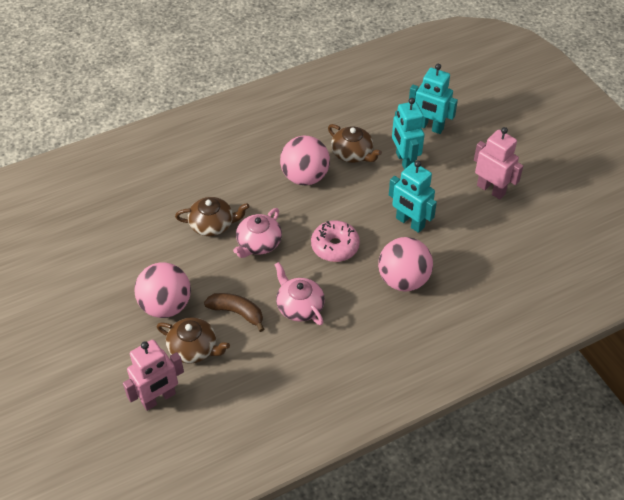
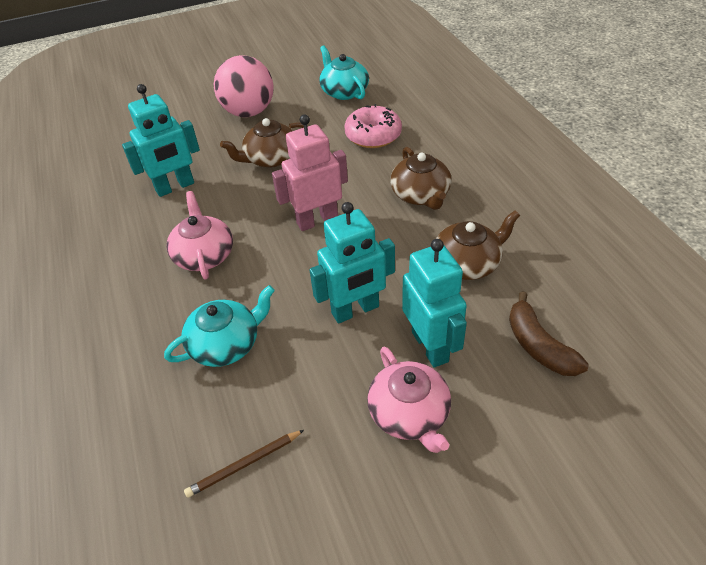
brown pencil: none = 0 -> [184,430,304,498] = 1
pink ball: [134,262,191,318] [280,135,330,186] [378,237,433,292] = 3 -> [214,55,274,117] = 1
pink robot: [123,340,184,411] [474,127,523,199] = 2 -> [272,114,348,231] = 1
turquoise teapot: none = 0 -> [164,285,275,367] [319,45,369,100] = 2

